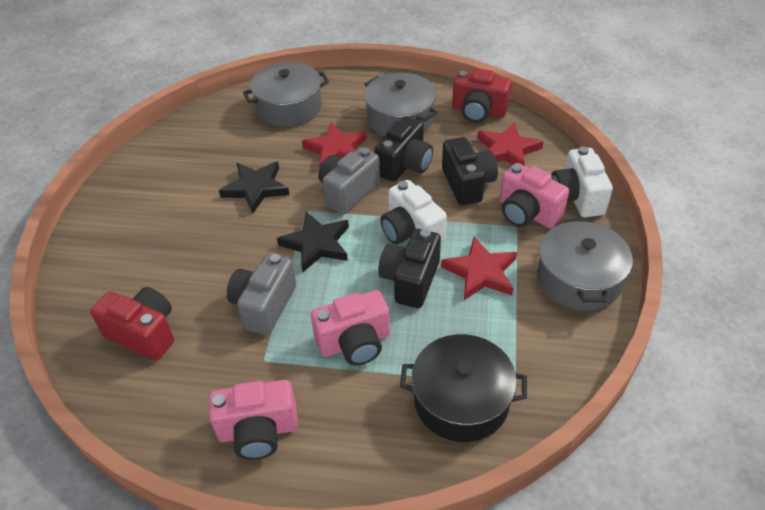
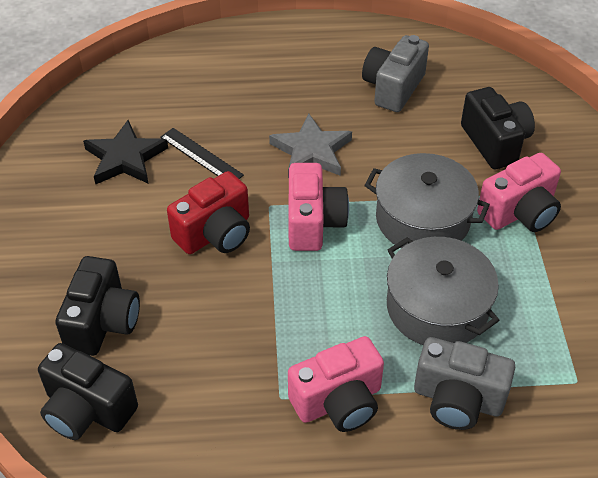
black pot: [400,334,527,442] = 1 -> none = 0
black ruler: none = 0 -> [160,128,244,179] = 1
black star: [219,161,290,214] [277,212,349,273] = 2 -> [83,120,168,185] = 1
grey pot: [243,62,329,127] [364,73,438,136] [537,219,633,311] = 3 -> [364,153,490,248] [387,237,499,345] = 2
grey star: none = 0 -> [269,113,352,178] = 1
red camera: [90,287,174,360] [452,68,512,123] = 2 -> [167,171,250,254] = 1
red star: [302,123,367,169] [441,236,517,300] [477,123,543,166] = 3 -> none = 0
white camera: [380,180,447,245] [551,146,613,217] = 2 -> none = 0

